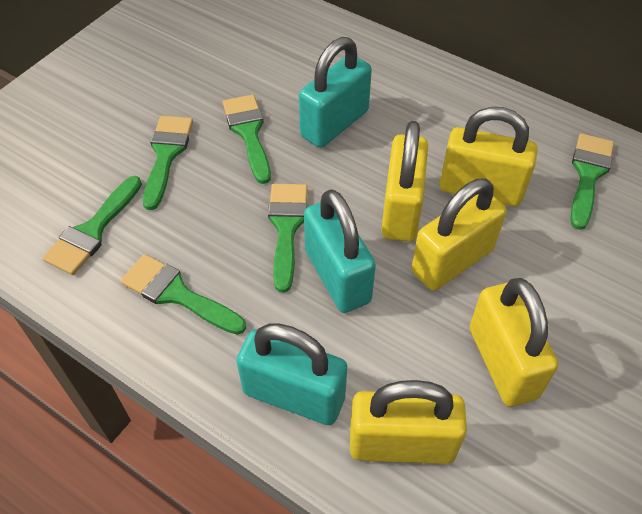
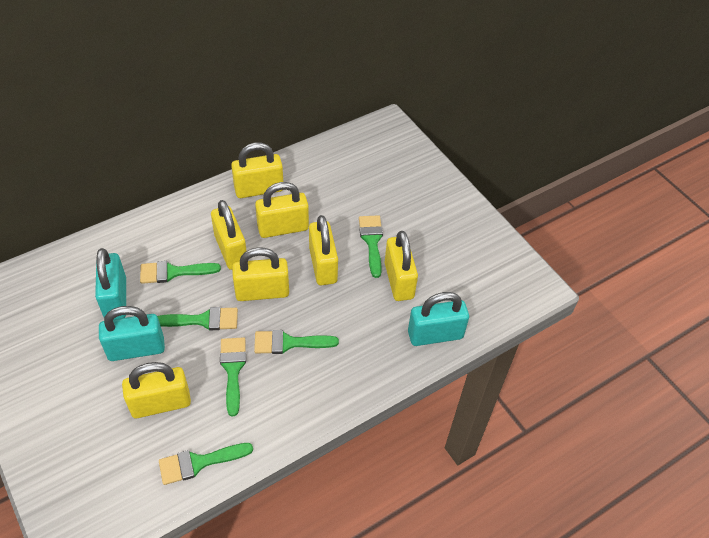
yellow padlock: [350,380,467,464] [381,121,428,242] [412,179,506,291] [439,107,538,206] [470,278,558,407] = 5 -> [122,362,191,418] [211,200,246,270] [231,142,283,198] [232,247,289,301] [255,182,309,238] [309,215,338,285] [385,231,418,301] = 7

